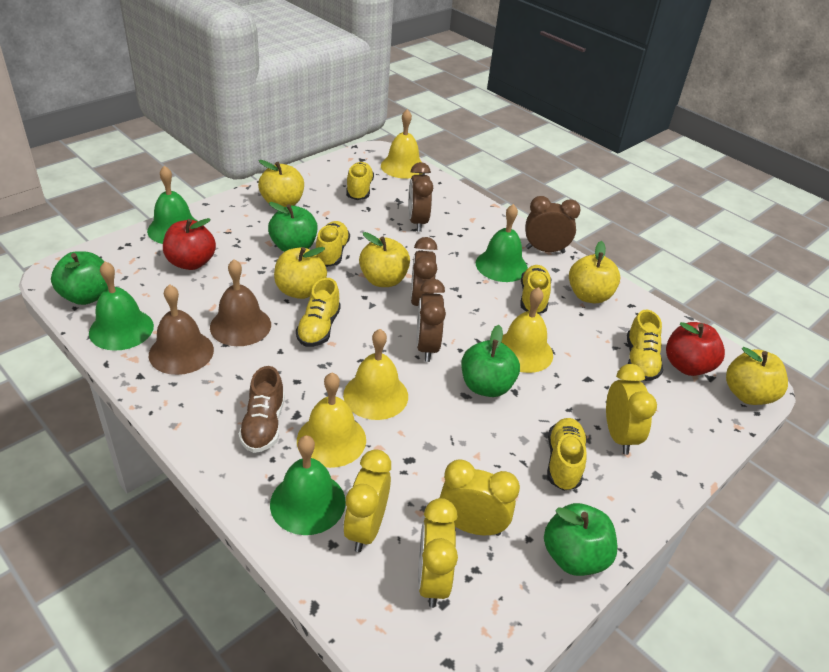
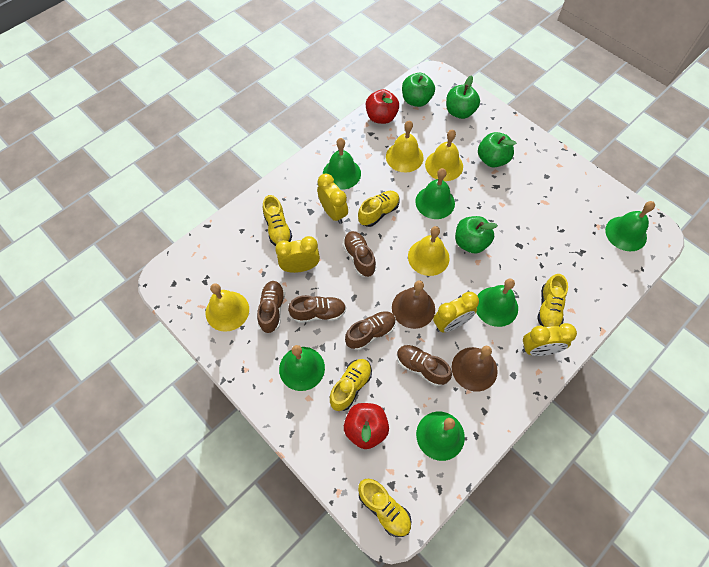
brown clock: [408,162,433,232] [411,237,438,307] [416,279,446,362] [526,196,581,253] = 4 -> none = 0
brown shoe: [239,366,285,453] = 1 -> [257,281,285,333] [288,295,346,323] [343,231,376,277] [345,311,396,350] [397,345,452,386] = 5
green bell: [89,261,154,351] [147,166,198,244] [270,435,346,535] [476,204,528,282] = 4 -> [279,345,325,391] [323,138,361,190] [415,168,455,219] [416,412,465,461] [476,279,518,327] [605,201,655,251] = 6
yellow apple: [258,160,304,207] [274,247,327,299] [359,232,410,287] [569,241,620,304] [726,347,788,405] = 5 -> none = 0
yellow shoe: [296,278,341,347] [316,221,350,267] [346,162,374,200] [520,265,551,314] [547,418,587,491] [627,310,663,381] = 6 -> [263,195,292,246] [330,359,372,411] [358,191,400,227] [358,479,411,537] [537,274,568,327] = 5

